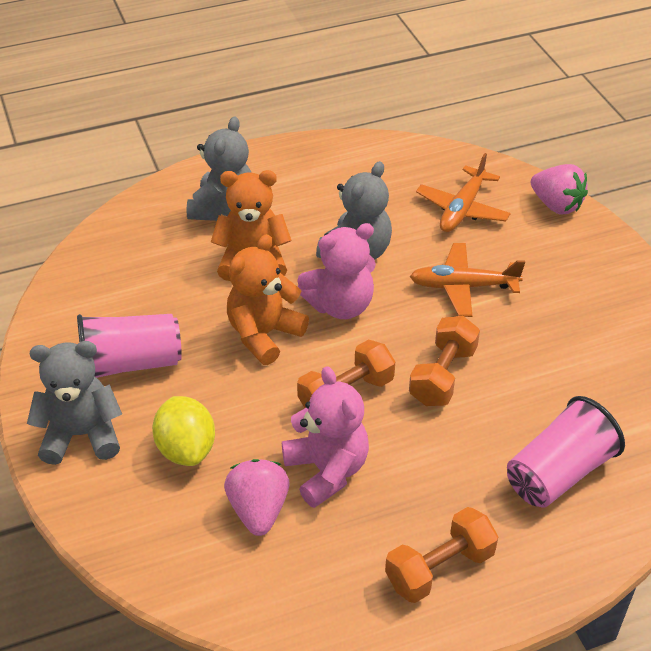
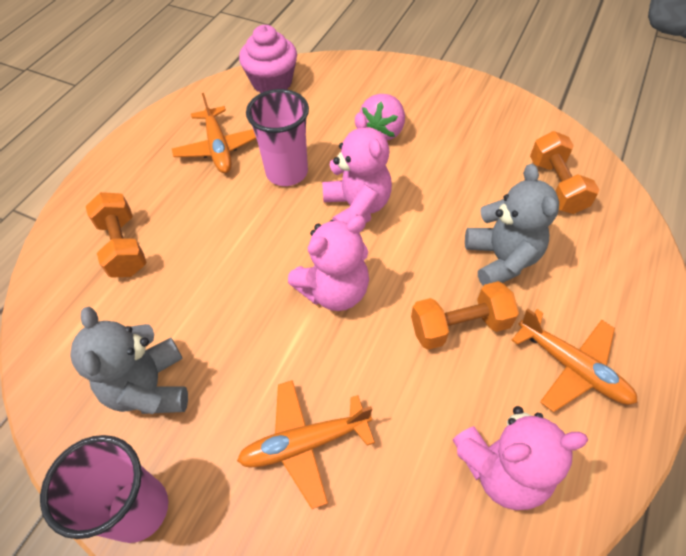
grey teddy bear: [27,341,122,465] [186,116,252,221] [316,161,392,260] = 3 -> [70,307,188,414] [465,164,559,286] = 2
orange plane: [410,243,525,317] [416,153,511,232] = 2 -> [172,93,256,173] [237,380,375,509] [512,309,637,412] = 3
orange teddy bear: [211,170,292,281] [227,234,309,365] = 2 -> none = 0
pink cupcake: none = 0 -> [239,25,297,93] = 1
pink strawberry: [224,459,290,536] [531,164,588,215] = 2 -> [360,94,405,140] = 1
pink teddy bear: [282,366,369,508] [297,223,376,319] = 2 -> [288,216,369,311] [322,112,392,223] [452,406,588,510] = 3
yellow lemon: [152,396,215,466] = 1 -> none = 0

